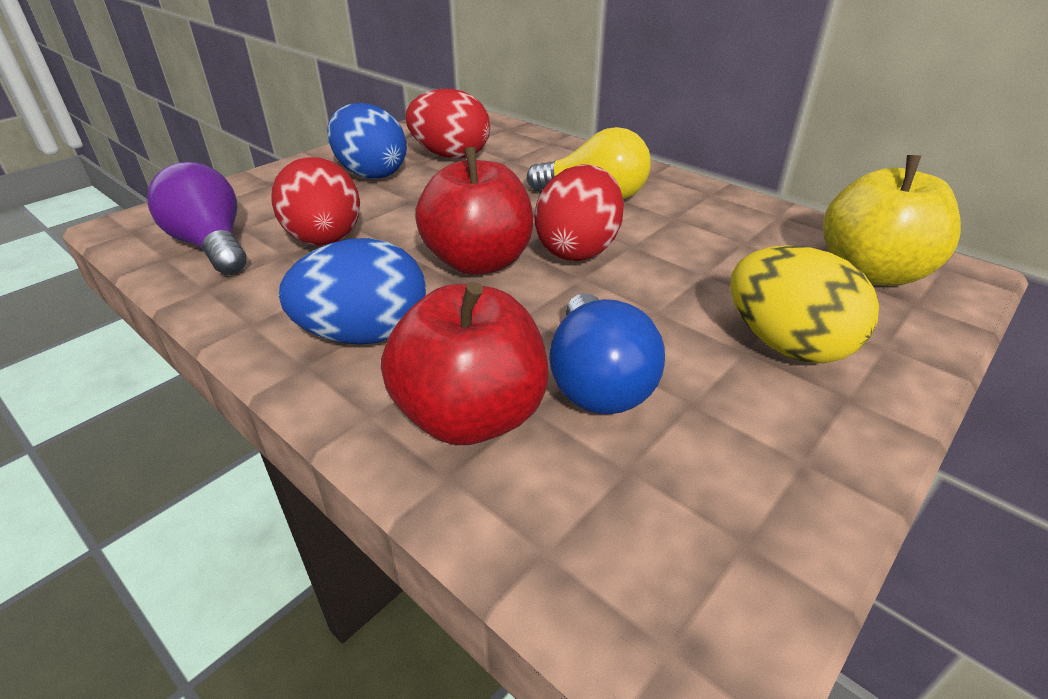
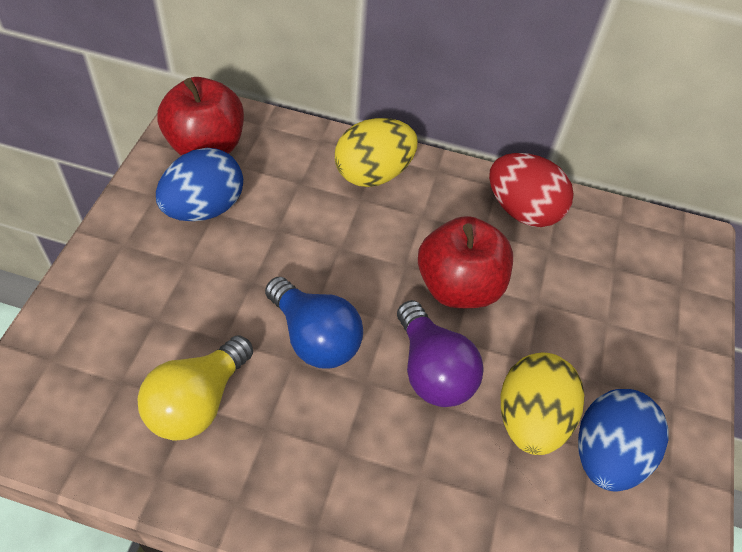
red egg: [271,157,360,246] [405,89,490,159] [534,165,624,261] = 3 -> [489,153,574,227] = 1
yellow apple: [823,155,961,286] = 1 -> none = 0
yellow egg: [731,245,879,363] = 1 -> [335,118,418,187] [501,353,584,455] = 2

